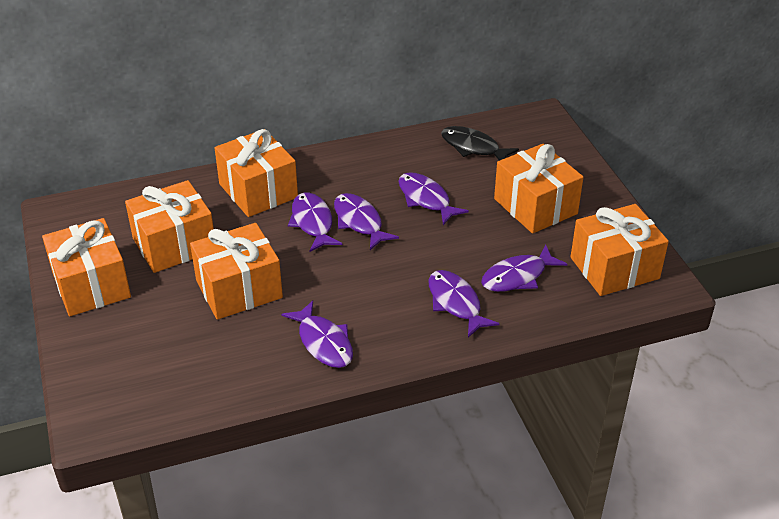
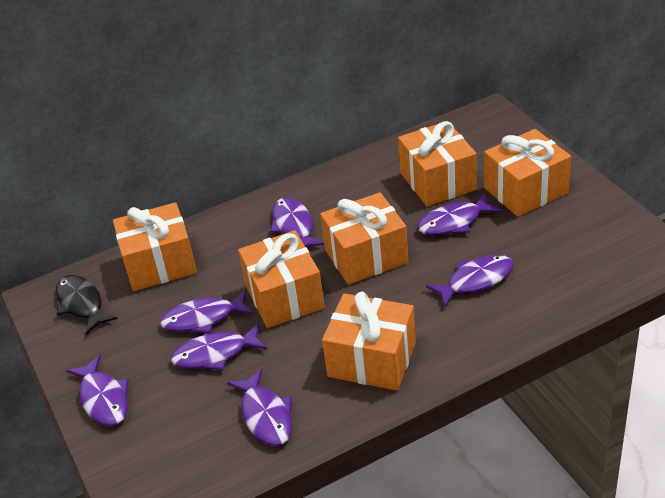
purple fish: [281,300,353,368] [288,192,343,252] [334,193,399,250] [398,172,469,225] [429,270,500,338] [481,245,567,292] = 6 -> [66,355,129,426] [160,290,253,334] [171,323,268,370] [227,369,292,446] [270,197,324,247] [417,193,502,235] [426,255,514,308] = 7

